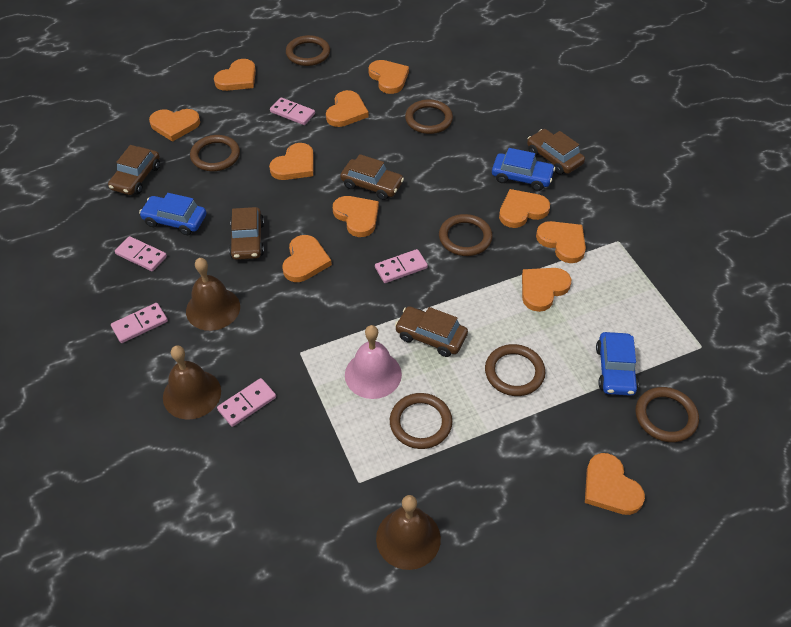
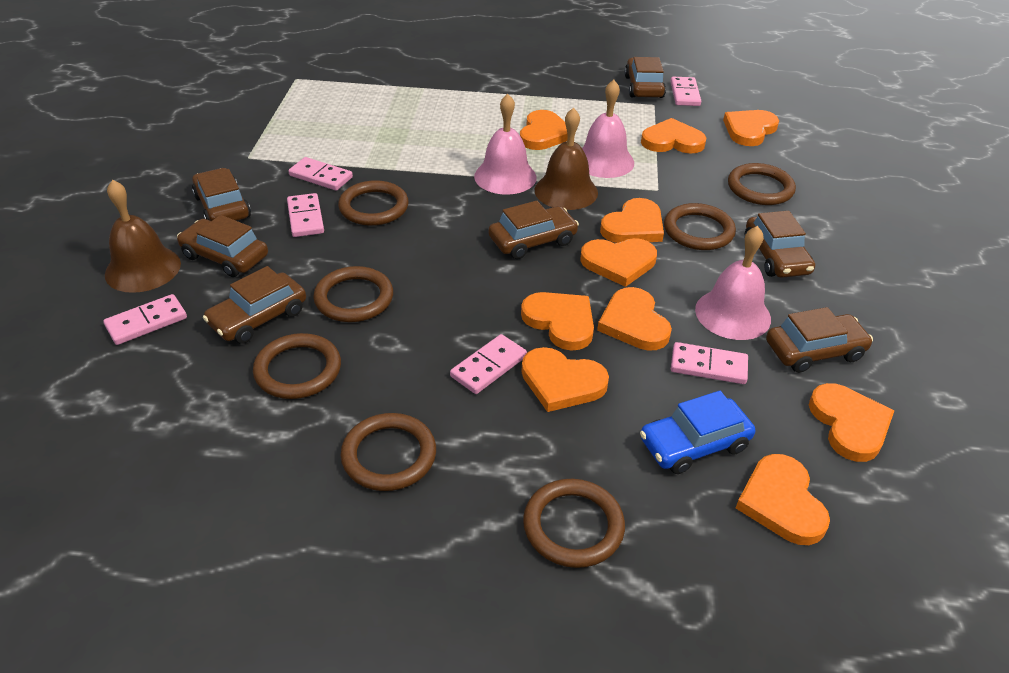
blue car: [139,193,206,235] [492,148,555,191] [596,332,639,396] = 3 -> [640,391,755,474] = 1
brown bell: [163,345,221,419] [186,258,240,331] [376,495,441,570] = 3 -> [105,180,181,293] [535,107,598,210] = 2
brown car: [108,145,160,195] [229,207,264,260] [340,154,404,200] [395,306,468,357] [527,129,585,175] = 5 -> [177,215,268,277] [192,168,251,221] [203,266,306,344] [489,201,579,259] [624,57,666,98] [745,211,815,278] [766,307,873,373] = 7
orange heart: [149,109,200,142] [214,59,256,91] [269,143,314,180] [283,235,332,282] [326,90,369,127] [333,196,379,237] [368,60,409,94] [499,189,550,228] [522,268,571,312] [536,221,586,263] [585,453,645,515] = 11 -> [520,110,567,150] [521,292,594,351] [521,347,609,412] [580,238,657,287] [597,287,672,351] [600,198,664,243] [641,118,706,154] [723,110,779,146] [736,454,830,545] [809,383,894,462] = 10
pink bell: [345,325,402,399] = 1 -> [474,94,537,195] [582,80,634,178] [695,226,771,340] = 3
pink domino: [111,303,168,343] [115,236,167,271] [217,378,276,427] [270,97,315,125] [375,249,428,283] = 5 -> [103,294,187,345] [287,193,324,237] [288,157,353,191] [450,334,527,394] [670,77,701,106] [671,342,748,384] = 6

